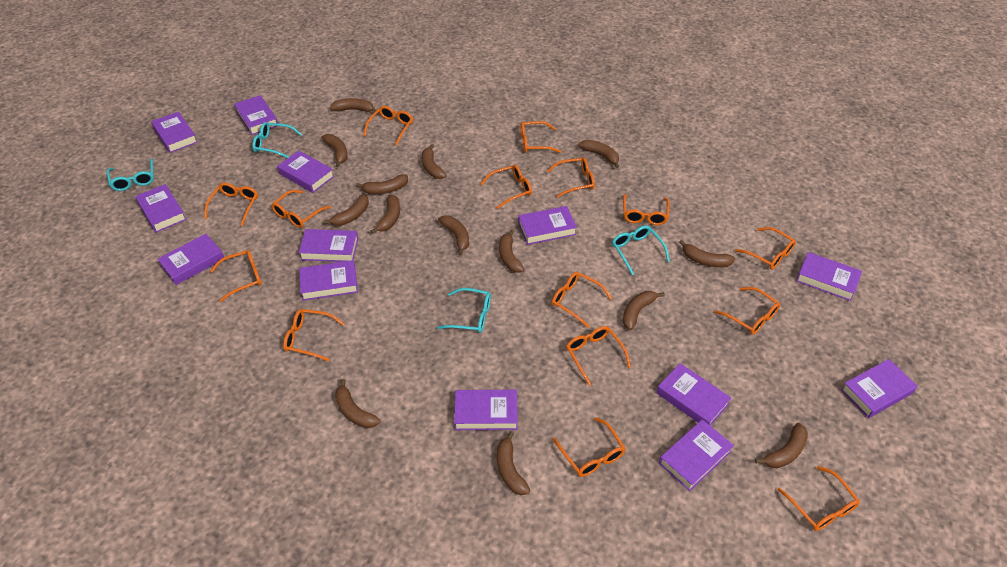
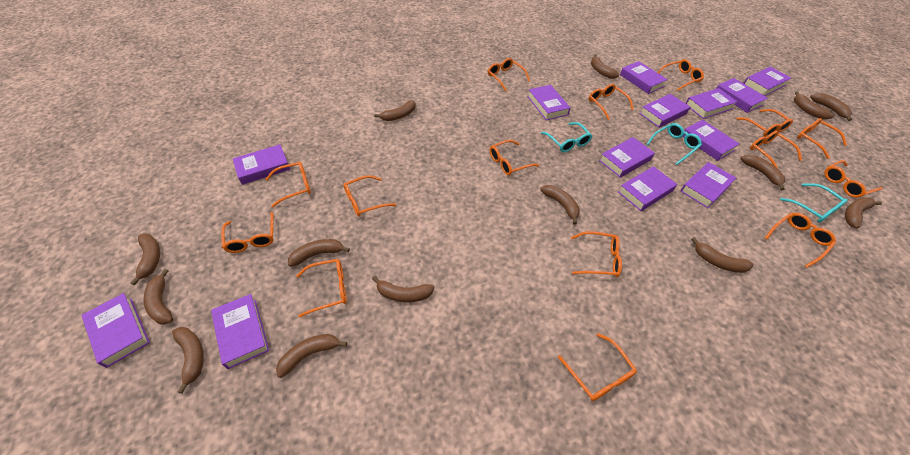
turquoise glasses: [107,159,154,191] [252,122,302,158] [437,288,491,333] [612,226,670,275] = 4 -> [541,122,592,152] [646,123,702,165] [780,183,848,223] = 3

